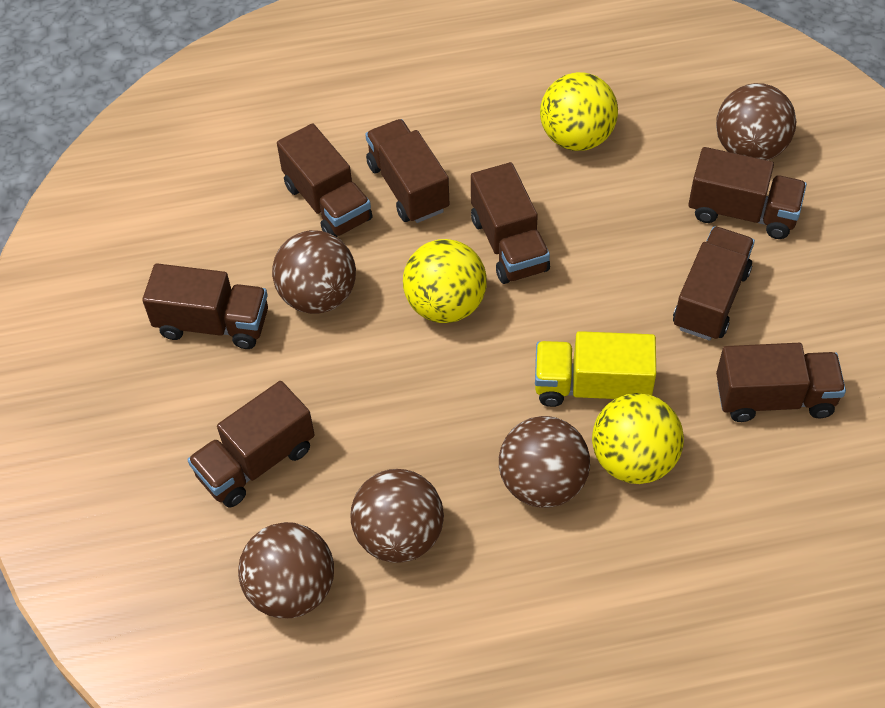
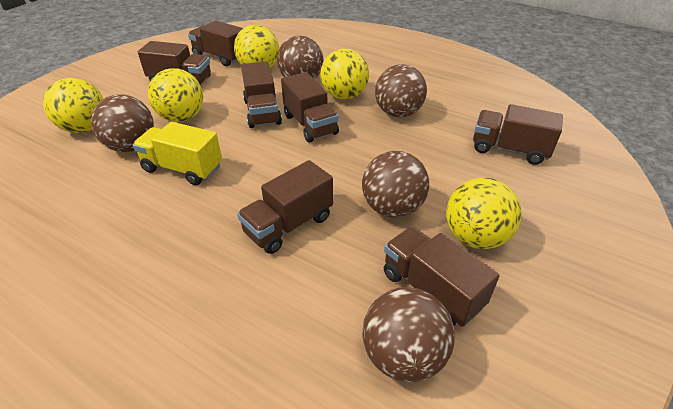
brown truck: [142,263,268,349] [187,381,315,508] [277,123,372,237] [365,119,449,223] [471,162,550,284] [673,226,755,340] [688,147,807,239] [716,343,846,422] = 8 -> [138,41,211,86] [188,21,243,66] [237,160,333,254] [241,61,282,128] [281,72,339,143] [384,226,500,327] [473,104,563,165] = 7
yellow ball: [403,239,487,323] [540,72,618,151] [592,393,684,484] = 3 -> [43,78,103,133] [148,68,203,122] [234,25,279,68] [320,49,369,99] [446,178,522,249] = 5

